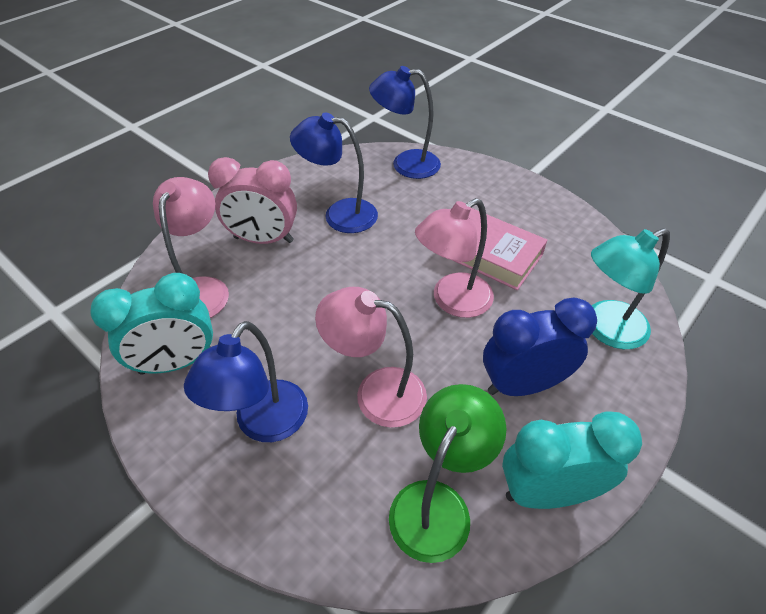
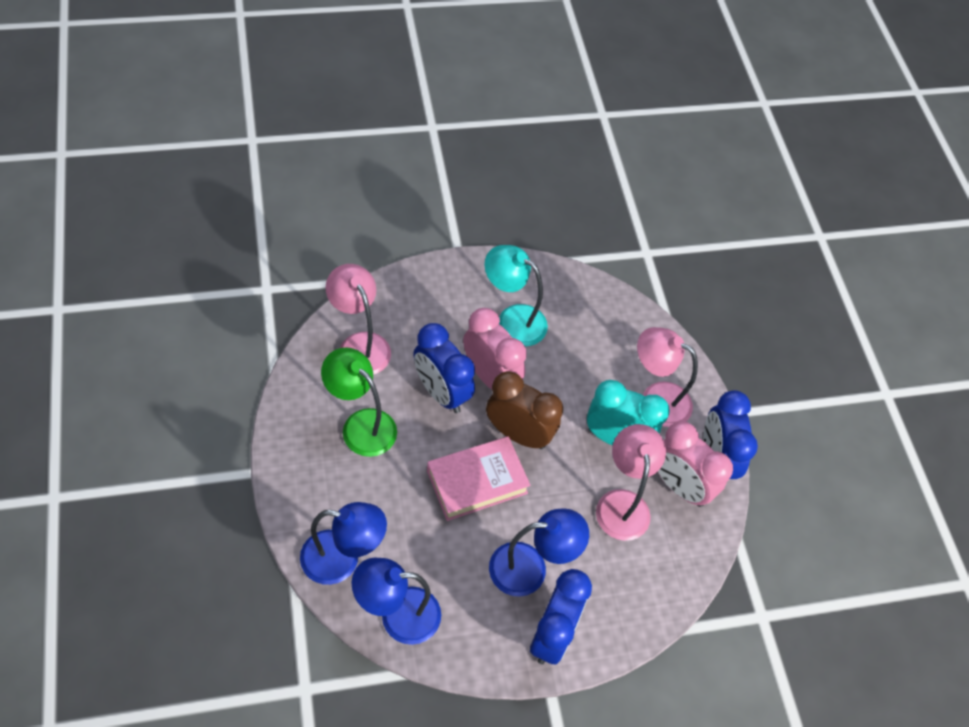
blue clock: [483,298,597,396] = 1 -> [414,323,475,413] [530,569,592,664] [703,390,758,479] = 3
brown clock: none = 0 -> [486,371,563,449] = 1
pink clock: [208,157,297,244] = 1 -> [463,308,527,389] [658,421,733,507] = 2
turquoise clock: [90,273,213,375] [502,412,642,509] = 2 -> [587,380,670,445] = 1

